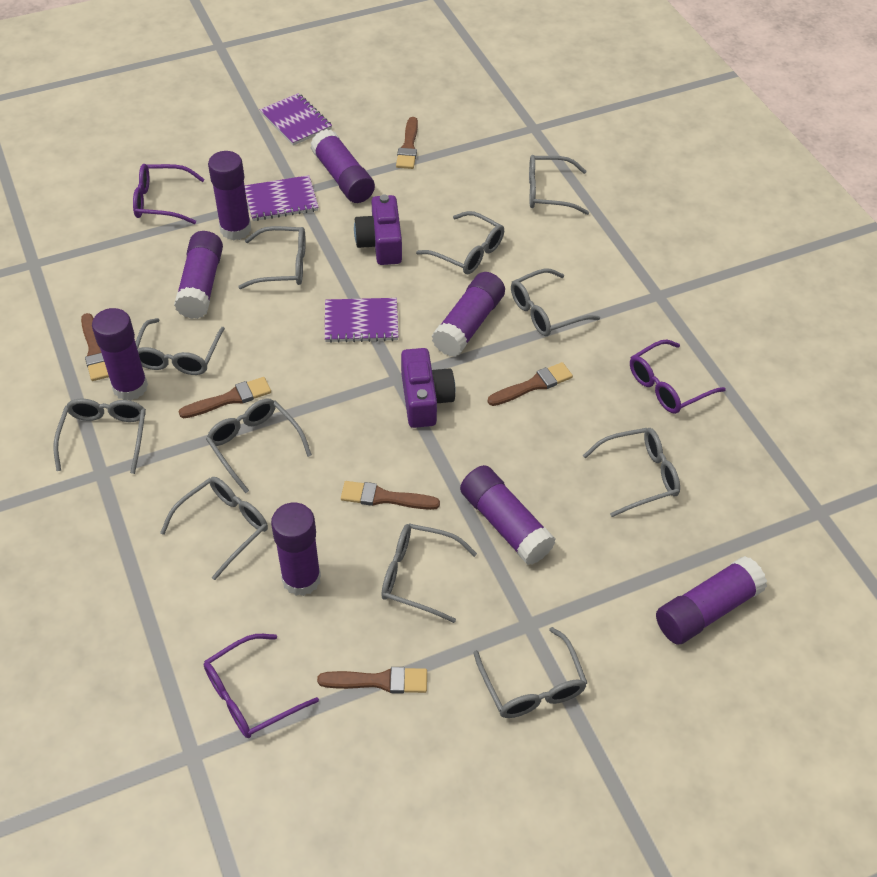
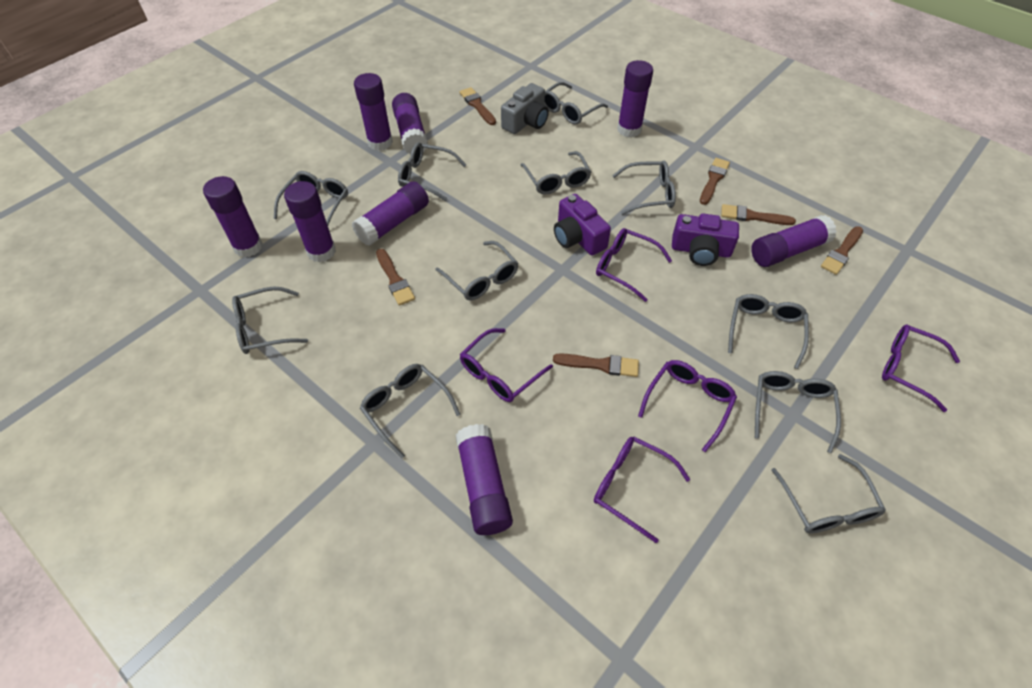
grey camera: none = 0 -> [501,83,549,134] = 1
purple glasses: [133,164,205,224] [204,634,319,738] [630,340,726,414] = 3 -> [460,328,553,402] [594,436,690,543] [596,228,672,302] [638,360,737,452] [882,324,960,412] = 5
purple notebook: [244,175,319,221] [260,93,332,146] [325,298,398,343] = 3 -> none = 0

